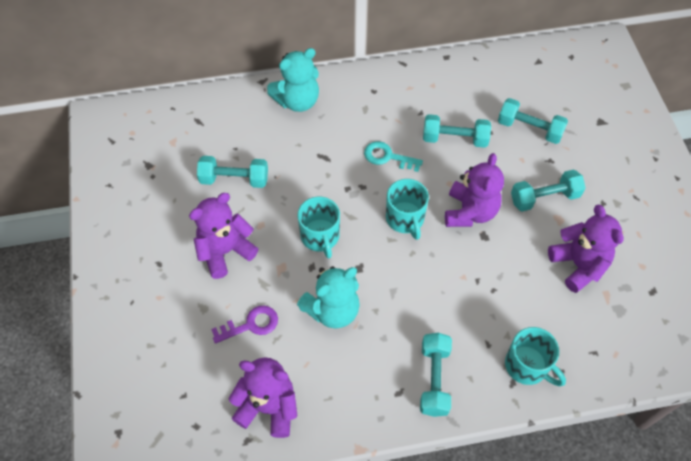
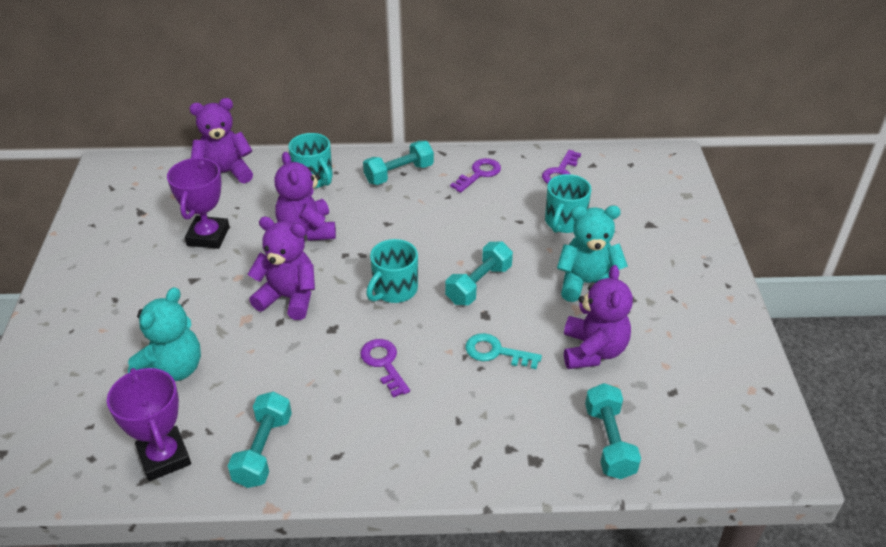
purple key: [211,306,278,344] = 1 -> [360,339,410,398] [450,158,501,193] [542,150,581,184] = 3
purple trophy: none = 0 -> [107,368,191,481] [167,158,229,249] = 2
turquoise dumbbell: [197,156,268,188] [420,333,452,417] [423,114,491,148] [498,98,568,144] [511,169,585,212] = 5 -> [228,391,292,488] [363,141,434,185] [445,241,513,305] [585,383,641,479] = 4

